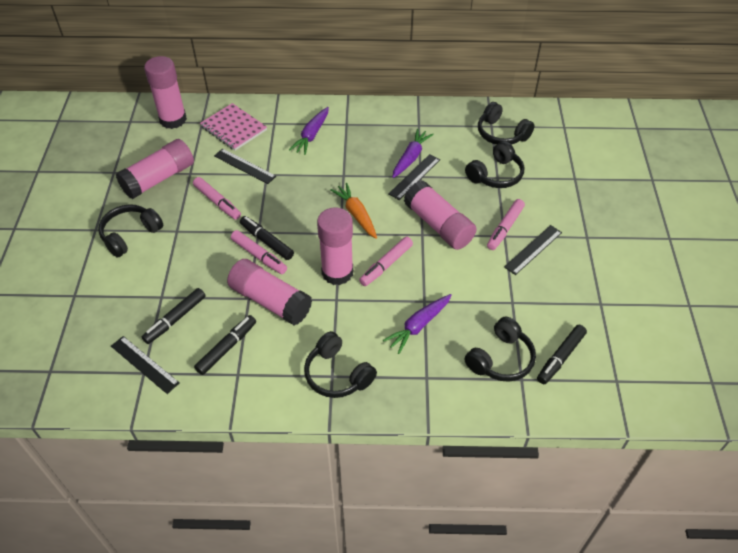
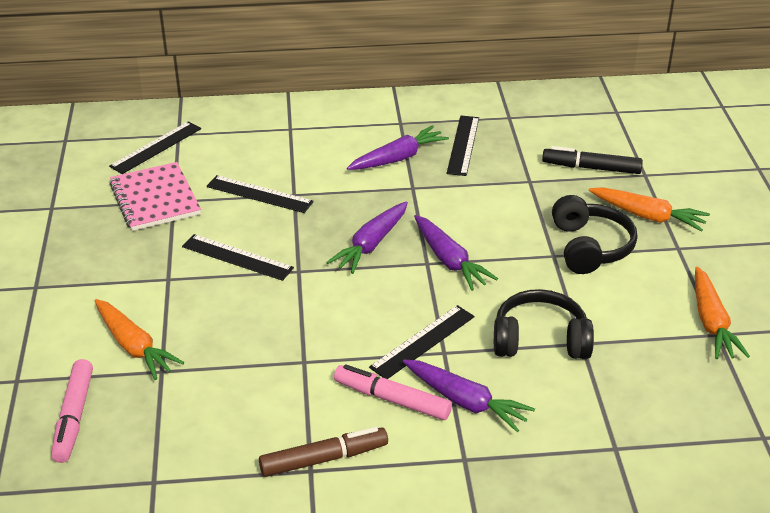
black headphones: [98,204,163,258] [304,331,377,398] [465,141,524,188] [465,316,536,382] [478,102,535,145] = 5 -> [494,289,594,359] [552,195,637,274] = 2
black marker: [142,288,206,344] [194,315,256,375] [240,216,294,260] [537,325,587,384] = 4 -> [542,146,643,174] = 1
black ruler: [111,336,179,394] [214,148,276,184] [389,154,440,200] [504,225,562,275] = 4 -> [109,121,201,174] [182,234,294,281] [207,175,314,213] [369,305,475,379] [447,116,479,176] = 5
brown marker: none = 0 -> [259,427,388,477] = 1
orange carrot: [330,183,377,239] = 1 -> [95,299,184,380] [589,187,710,232] [695,266,750,359] = 3
pink glue stick: [116,139,194,199] [144,56,187,129] [227,259,312,326] [317,208,353,285] [404,181,477,250] = 5 -> none = 0
pink marker: [193,177,241,220] [231,230,287,274] [359,237,413,286] [487,199,525,250] = 4 -> [51,359,93,463] [334,364,452,420] = 2
purple carrot: [289,107,329,155] [383,294,452,354] [392,128,434,178] = 3 -> [326,201,408,274] [347,125,449,170] [403,359,535,432] [414,215,498,291] = 4

